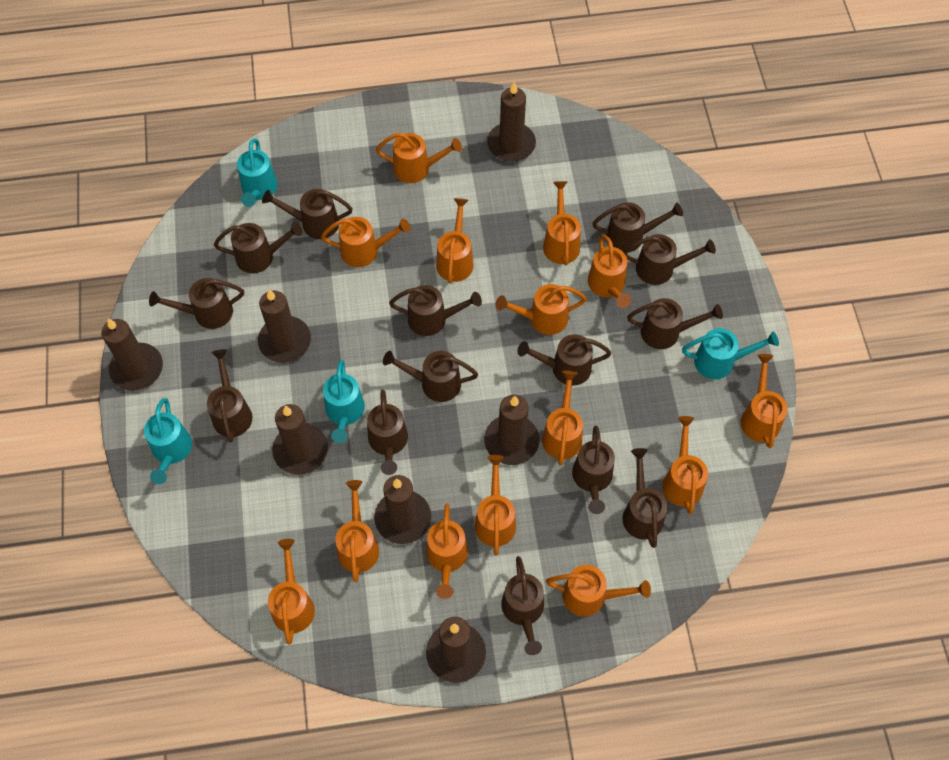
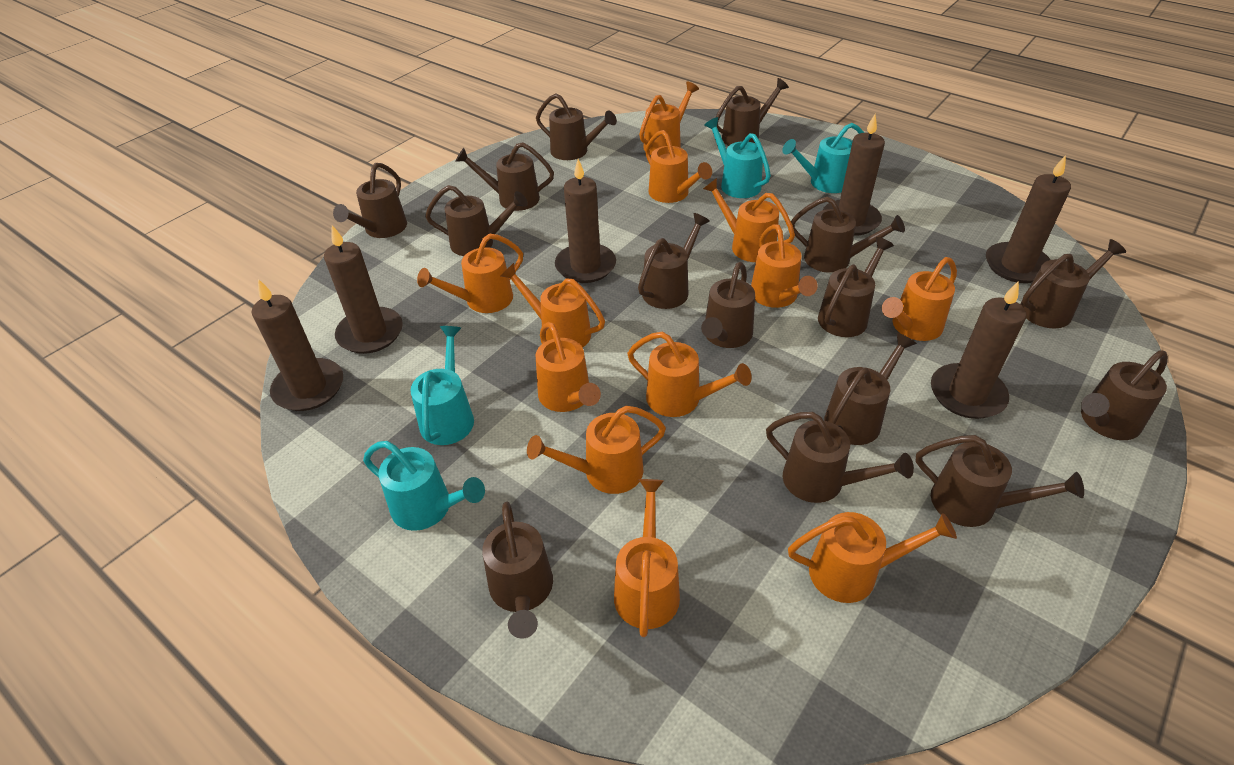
brown candle: [101,318,163,391] [258,290,311,363] [272,404,328,475] [374,475,431,544] [426,617,486,683] [484,395,540,465] [487,82,536,162] = 7 -> [252,279,343,411] [324,225,403,354] [555,159,616,283] [823,114,885,236] [931,281,1026,419] [986,155,1071,283] = 6
brown watering can: [149,278,244,329] [207,349,252,443] [214,222,303,273] [262,189,353,239] [367,390,408,475] [383,351,478,402] [389,285,482,336] [501,556,544,655] [518,334,612,386] [572,426,615,514] [592,202,683,253] [622,448,668,548] [623,234,716,285] [627,298,723,349] = 14 -> [333,163,407,238] [425,185,528,256] [455,142,554,211] [482,502,553,639] [536,93,617,160] [638,213,710,309] [701,262,755,348] [716,78,789,146] [766,412,914,503] [791,197,905,273] [818,237,894,337] [824,332,917,445] [915,435,1084,527] [1020,239,1126,328] [1081,350,1168,440] = 15
orange watering can: [268,539,315,645] [321,217,411,267] [335,480,379,582] [376,132,462,183] [426,504,468,599] [436,198,473,283] [475,455,516,555] [496,284,587,335] [542,370,583,466] [543,181,581,265] [546,565,651,616] [588,235,631,308] [662,416,708,514] [740,354,788,448] = 14 -> [417,234,523,313] [500,263,605,348] [527,406,666,494] [535,322,601,412] [614,479,680,637] [627,332,752,417] [639,82,699,155] [645,130,712,203] [703,178,795,262] [751,224,818,308] [788,512,957,603] [882,257,957,341] = 12

